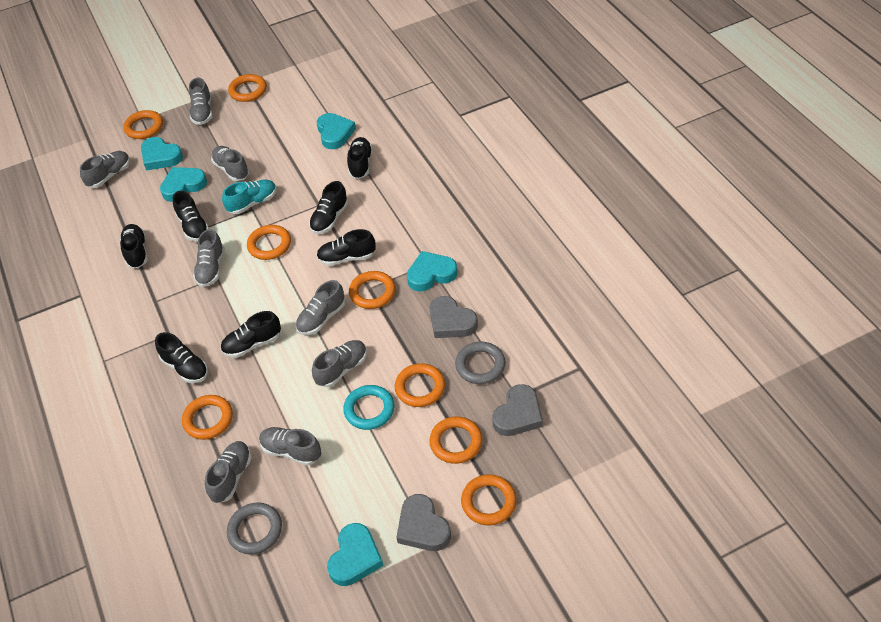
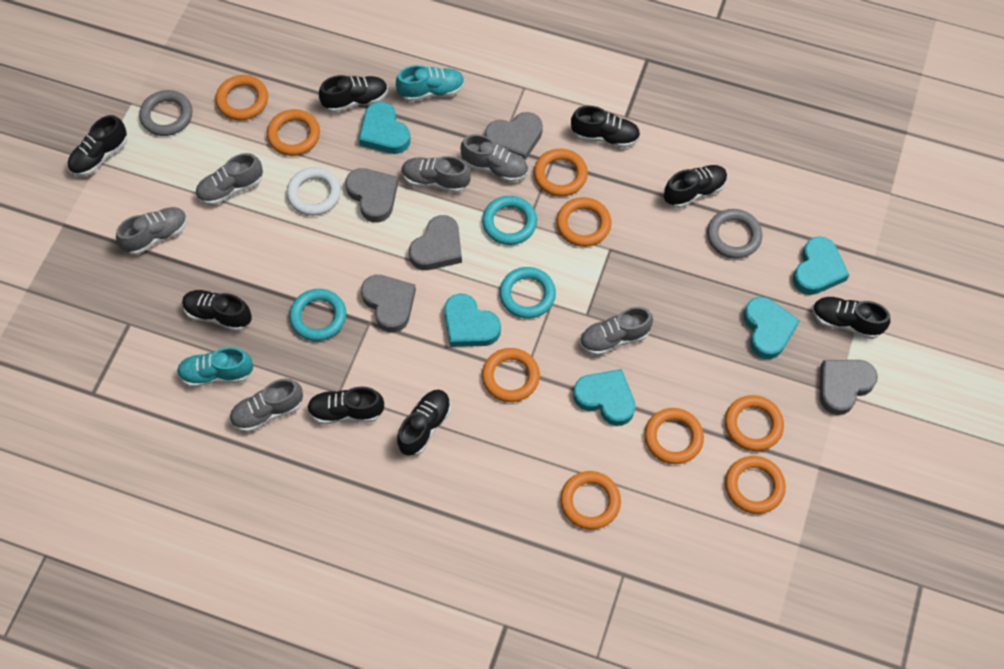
black shoe: [120,224,148,268] [155,332,208,383] [173,191,209,241] [221,311,281,358] [309,181,348,234] [317,229,376,266] [347,137,373,179] = 7 -> [68,115,128,176] [182,290,252,331] [307,387,384,424] [319,75,388,113] [397,390,451,455] [571,106,640,148] [664,165,728,208] [812,297,890,339] = 8
grey heart: [396,494,451,551] [429,296,478,338] [492,384,543,436] = 3 -> [345,168,398,222] [361,275,416,333] [409,215,462,270] [485,112,543,160] [820,360,878,415] = 5
grey shoe: [80,151,130,188] [189,78,213,125] [193,229,225,287] [205,441,252,503] [211,146,249,181] [259,427,321,466] [296,280,345,335] [312,340,367,387] = 8 -> [116,207,187,255] [196,153,263,205] [229,378,303,432] [402,156,471,193] [460,134,528,182] [580,307,653,356] = 6
orange ring: [123,110,163,139] [182,395,233,440] [228,74,267,102] [247,225,291,260] [349,271,395,309] [395,363,445,407] [429,416,482,464] [461,474,517,525] = 8 -> [216,75,268,120] [267,109,320,156] [482,348,540,402] [534,149,588,196] [556,197,611,247] [560,471,621,530] [644,408,704,464] [725,395,784,451] [725,456,786,514] = 9
turquoise ring: [343,385,395,430] = 1 -> [289,289,346,341] [482,196,537,245] [499,267,556,318] = 3
turquoise shoe: [222,179,276,214] = 1 -> [177,347,253,387] [396,65,465,102] = 2
white ring: none = 0 -> [287,167,341,216] = 1

